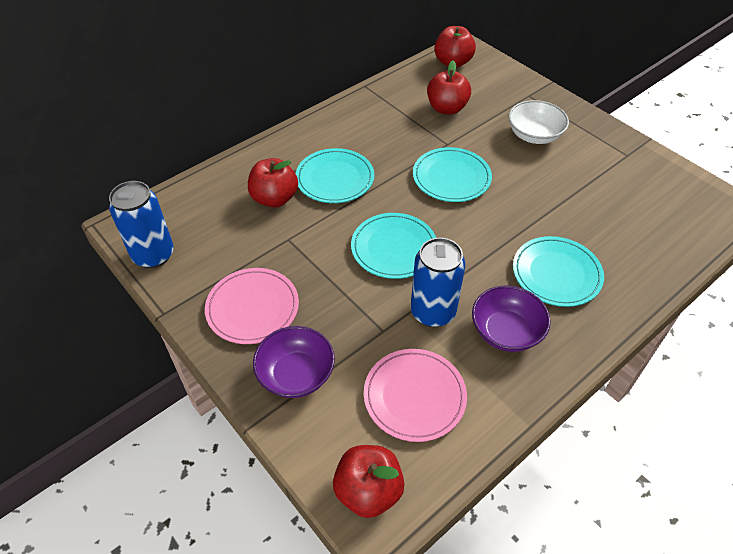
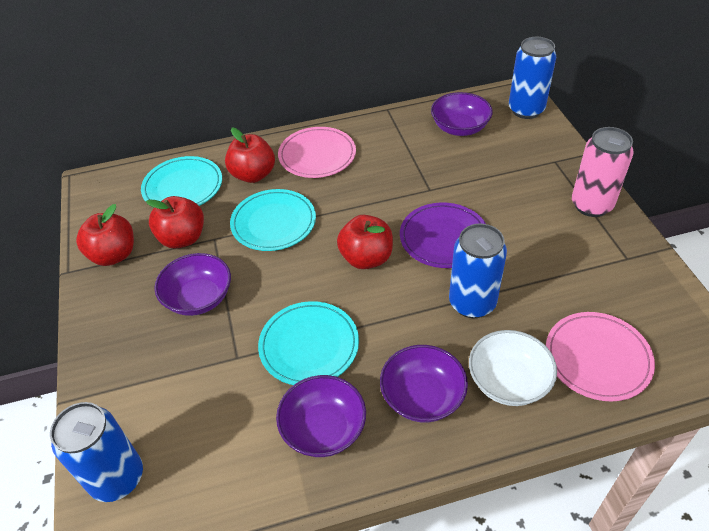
blue can: [109,181,174,268] [411,238,465,327] = 2 -> [50,402,143,502] [449,224,507,318] [509,37,556,119] = 3
pink can: none = 0 -> [572,127,634,217] = 1
purple bowl: [253,326,335,398] [472,286,551,352] = 2 -> [154,253,231,316] [276,375,366,457] [380,345,468,423] [431,92,493,136] = 4
purple plate: none = 0 -> [400,203,486,268] = 1
turquoise plate: [296,148,374,203] [351,213,436,279] [413,147,492,202] [513,236,604,307] = 4 -> [141,156,222,208] [230,189,316,251] [258,301,359,385] = 3

